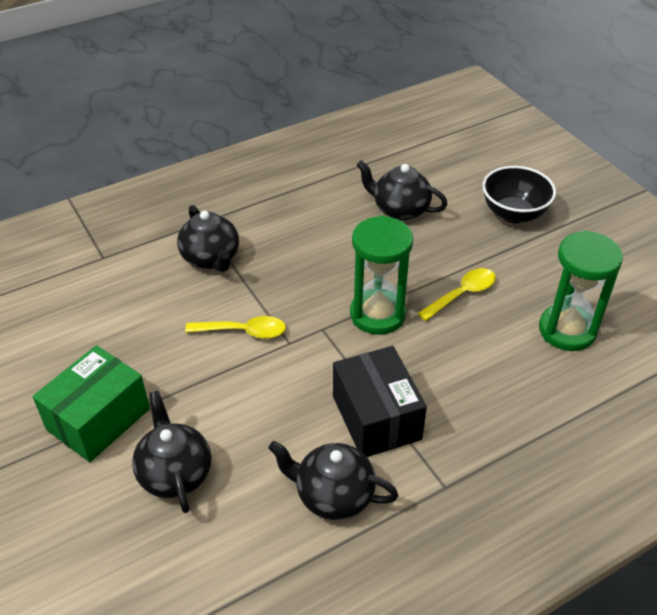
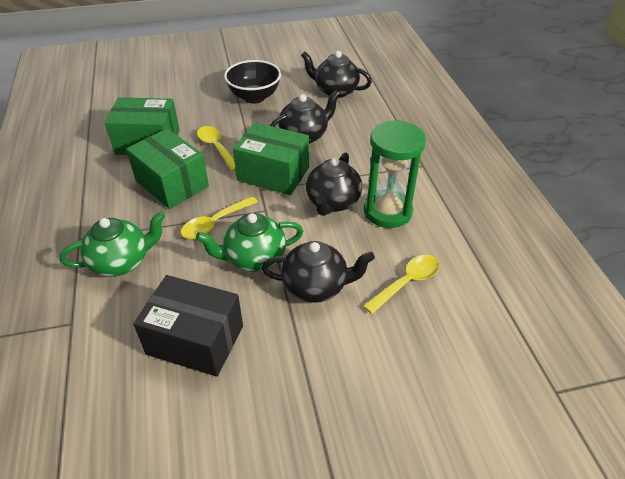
green box: [33,345,150,462] = 1 -> [105,97,180,155] [126,128,209,209] [233,122,309,195] = 3
green hourglass: [350,215,413,335] [539,230,623,351] = 2 -> [364,120,426,228] = 1
green teapot: none = 0 -> [60,212,165,277] [196,213,303,272] = 2
yellow spoon: [185,316,286,339] [417,268,496,321] = 2 -> [181,196,258,239] [197,126,236,171] [363,255,440,314] = 3

